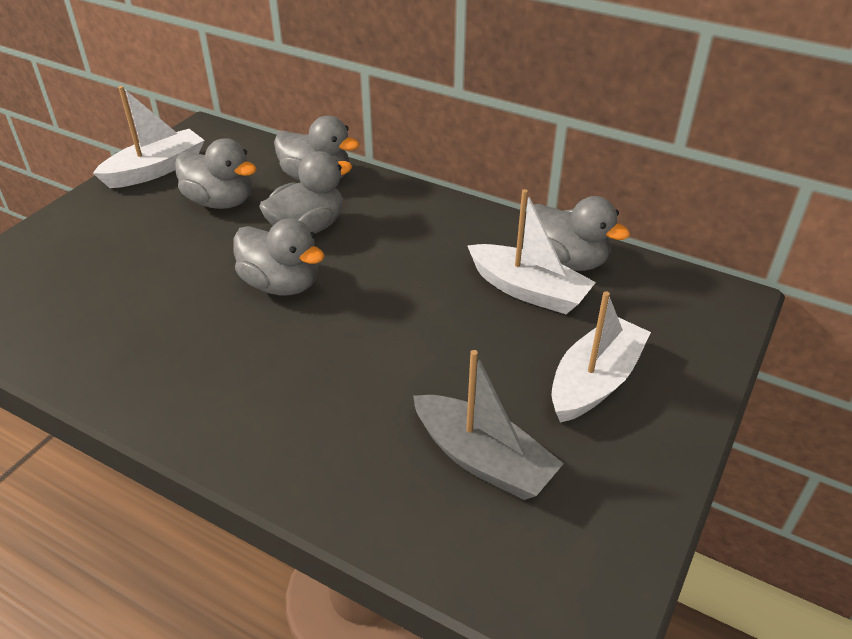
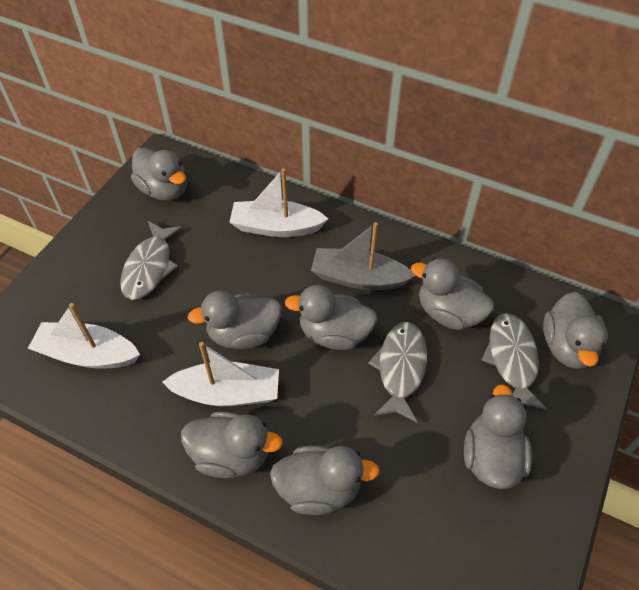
grey duck: [175,138,257,209] [233,219,325,295] [259,151,352,234] [274,116,360,181] [533,196,630,271] = 5 -> [131,147,187,201] [181,411,283,479] [188,291,282,349] [270,445,380,515] [285,285,377,350] [411,258,494,330] [464,384,532,489] [543,292,608,369] = 8
grey fish: none = 0 -> [120,221,183,300] [368,322,427,423] [481,313,547,411] = 3

